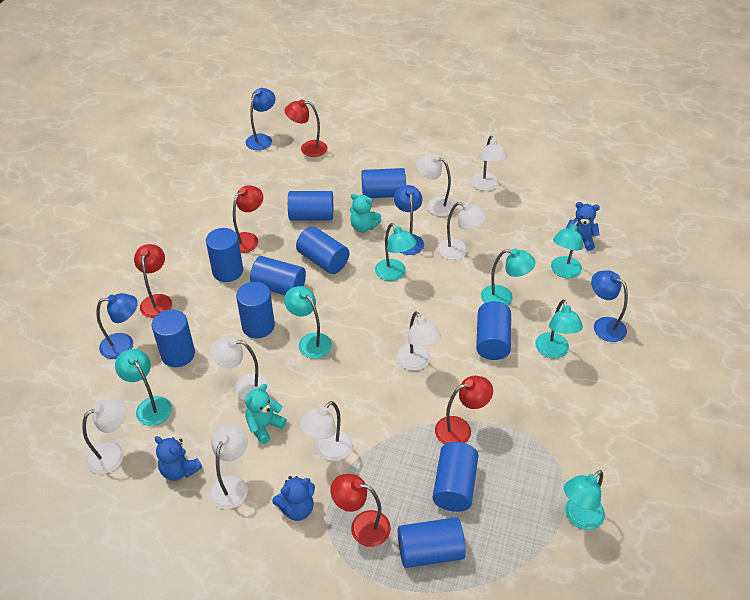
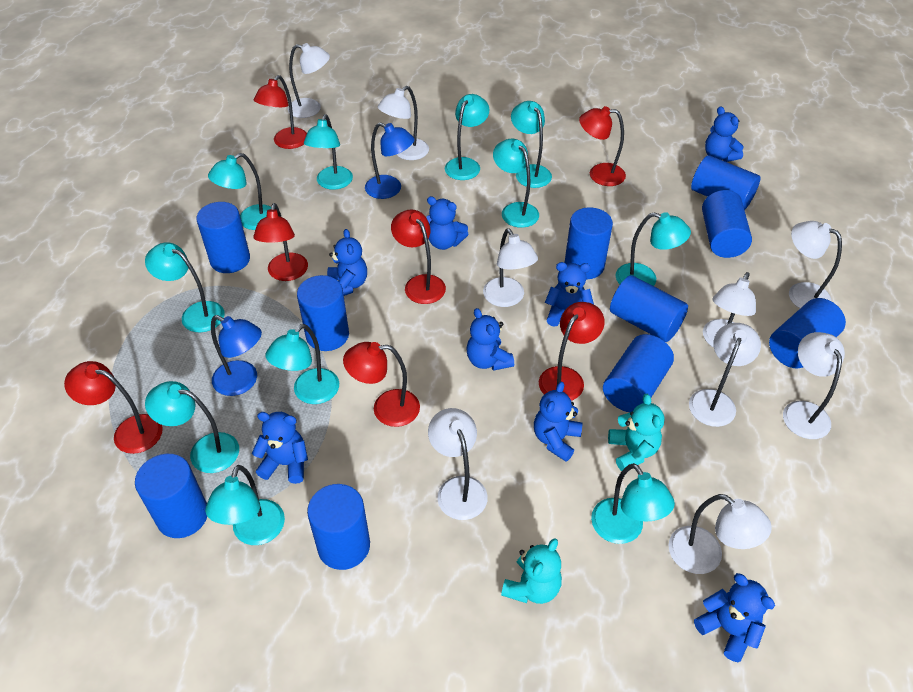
blue lamp: [96,293,138,359] [246,88,276,150] [394,185,424,255] [591,270,628,342] = 4 -> [211,315,262,396] [365,122,414,199] = 2
blue teddy bear: [155,436,203,481] [272,476,315,521] [565,202,600,251] = 3 -> [252,412,308,484] [327,229,367,296] [426,196,468,250] [466,308,514,371] [534,382,582,462] [545,262,594,327] [694,573,775,662] [705,106,744,162] = 8
red lamp: [134,244,172,318] [233,185,263,253] [285,99,327,157] [331,474,391,547] [435,376,493,444] = 5 -> [64,361,163,454] [253,203,308,281] [254,75,307,149] [343,342,420,427] [391,209,446,304] [539,302,605,401] [579,106,626,186] = 7
turquoise lamp: [115,349,172,426] [284,286,332,359] [375,223,417,281] [481,249,536,306] [535,299,583,358] [551,221,583,278] [564,470,605,530] = 7 -> [145,242,225,332] [145,381,239,473] [205,465,285,545] [208,153,271,230] [266,324,339,404] [304,114,353,190] [445,94,489,180] [493,138,539,228] [511,101,552,188] [591,463,675,544] [616,212,691,286] = 11
white lamp: [82,398,127,474] [209,424,248,509] [210,337,270,400] [300,401,353,461] [397,311,441,371] [416,154,456,216] [438,202,486,260] [471,136,507,191] = 8 -> [287,43,330,118] [378,86,429,160] [428,408,488,520] [483,228,538,307] [668,494,772,574] [689,323,761,427] [703,272,756,348] [783,332,845,439] [789,221,842,308] = 9

